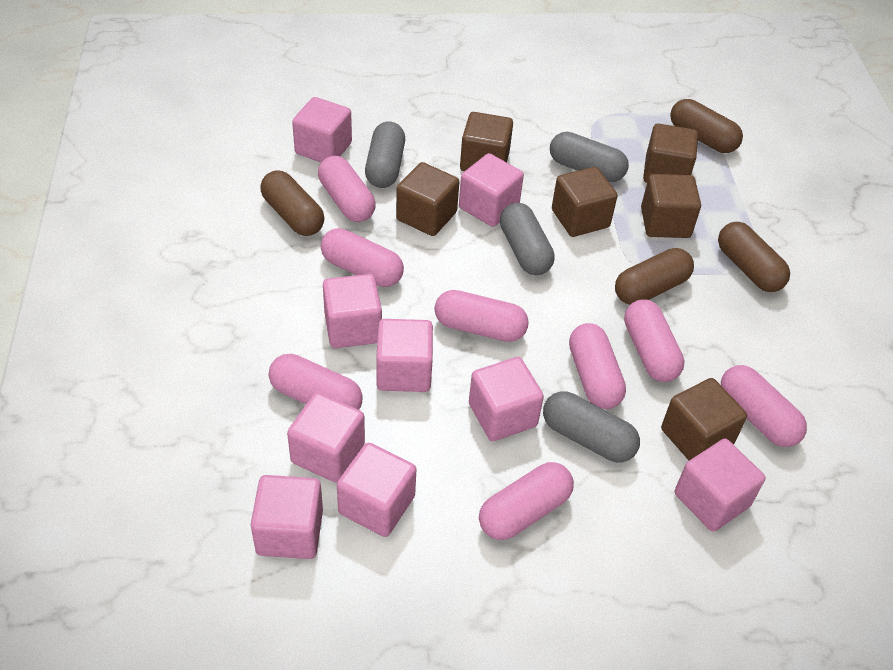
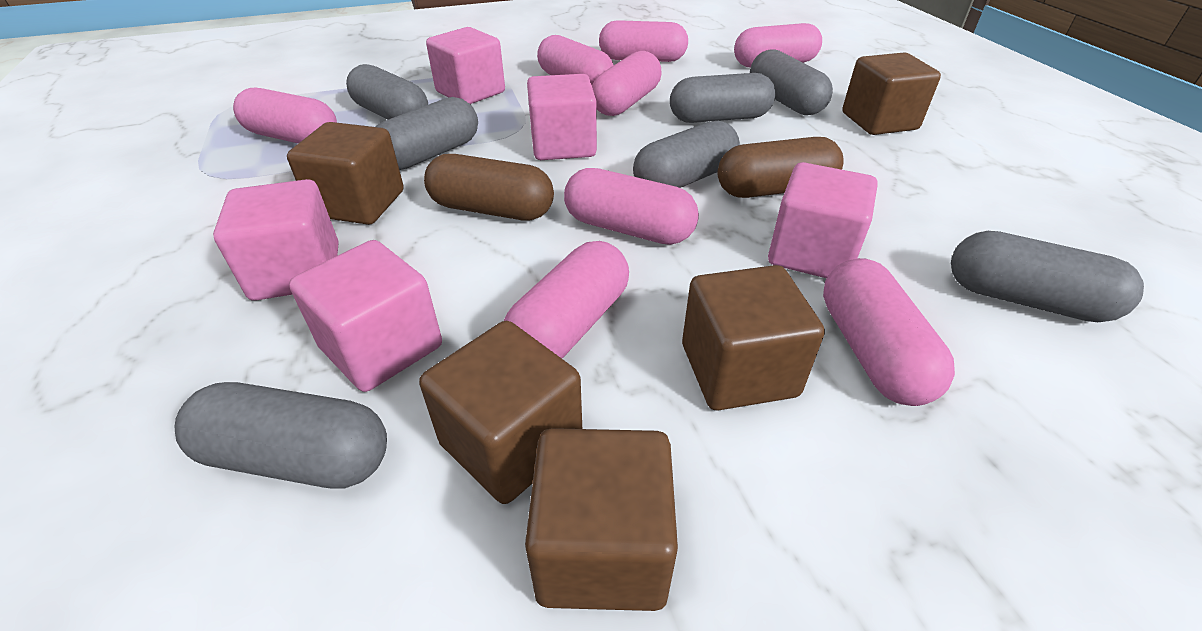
brown capsule: [260,170,324,236] [615,248,694,305] [670,99,743,153] [718,222,790,292] = 4 -> [424,154,554,220] [718,137,843,198] = 2
brown cube: [396,162,459,236] [460,112,513,171] [552,167,617,237] [641,174,701,238] [643,123,698,183] [661,378,747,461] = 6 -> [287,122,404,225] [419,321,582,504] [525,428,678,611] [682,265,825,410] [842,53,941,135] = 5
grey capsule: [365,122,405,188] [500,203,555,275] [543,391,640,463] [550,132,629,182] = 4 -> [175,382,387,489] [346,64,428,120] [375,97,478,170] [633,121,740,188] [670,73,775,123] [750,49,833,115] [951,231,1144,322] = 7
pink cube: [251,475,323,559] [287,393,365,483] [292,97,352,162] [323,274,382,348] [337,443,417,537] [376,319,433,392] [459,153,524,227] [469,357,544,441] [675,439,765,532] = 9 -> [213,179,338,301] [289,240,442,392] [426,27,505,104] [527,74,597,160] [768,162,878,278] = 5

